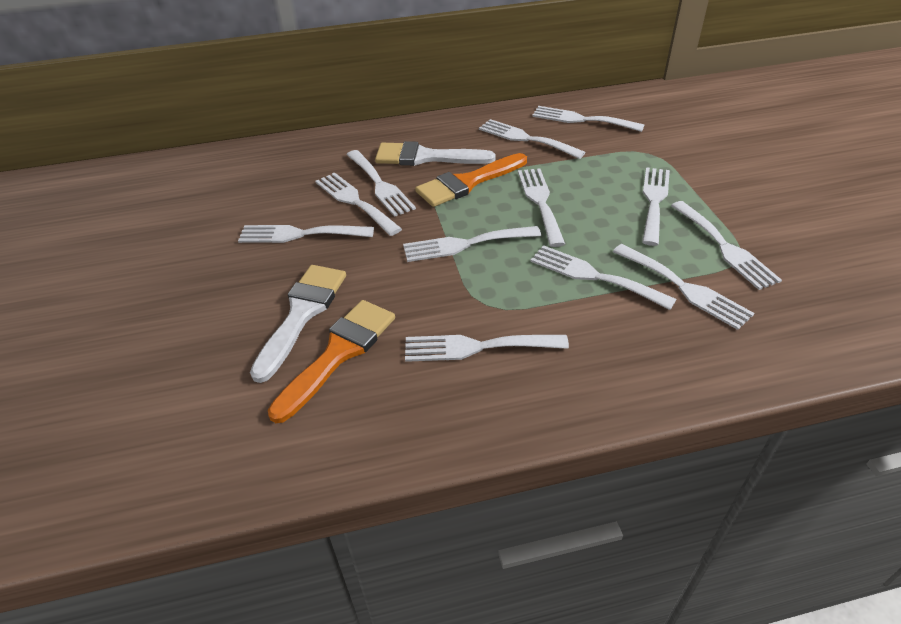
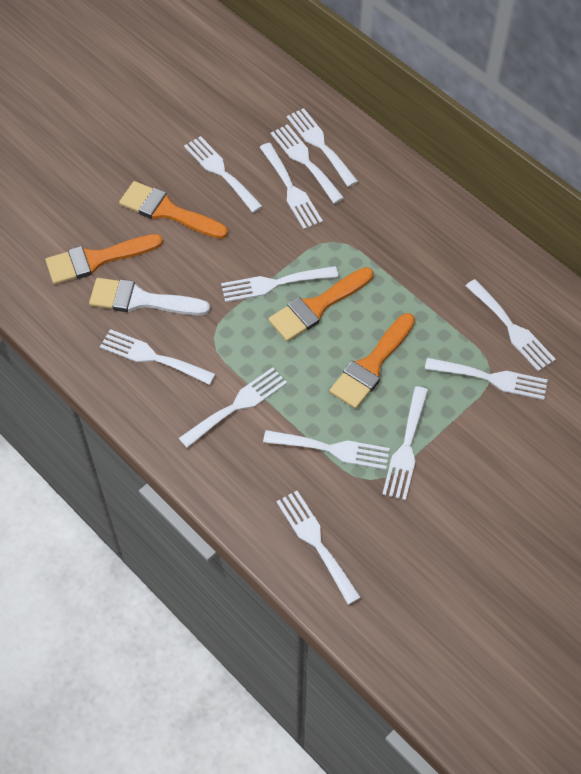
orange brush: [268,300,395,423] [415,153,527,207] = 2 -> [45,234,163,284] [119,181,228,239] [268,267,373,342] [329,313,415,409] = 4
white brush: [250,265,346,383] [375,141,496,166] = 2 -> [89,278,210,315] = 1

